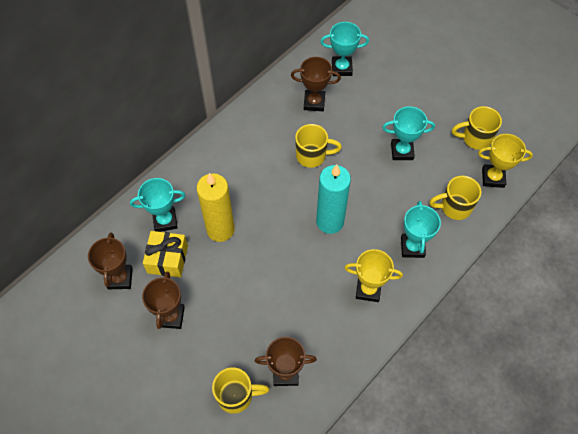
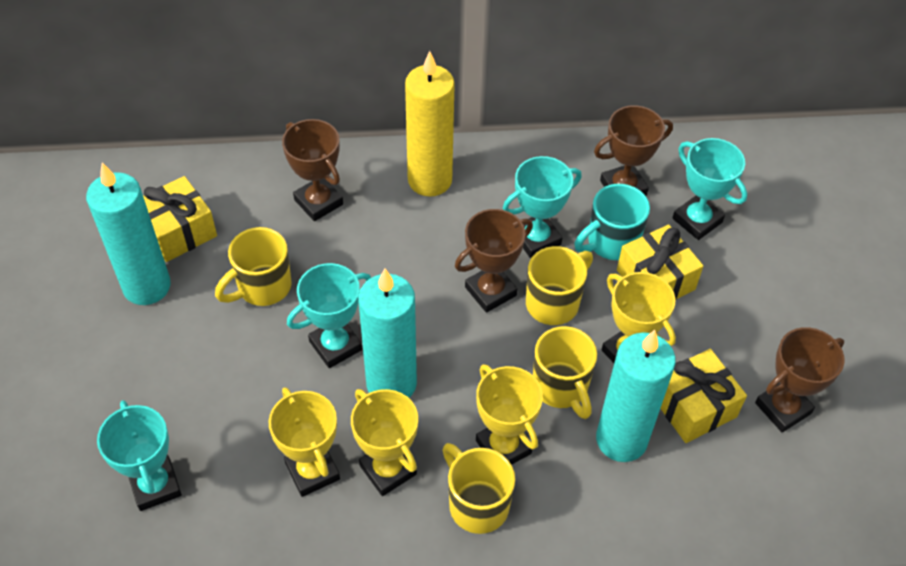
turquoise candle: [316,164,351,234] = 1 -> [86,163,171,305] [358,269,417,398] [596,330,676,462] = 3
turquoise mug: none = 0 -> [574,184,650,260] = 1
yellow gift: [143,231,188,277] = 1 -> [143,176,217,262] [617,225,703,300] [660,349,747,443] = 3
yellow trophy: [344,249,403,302] [478,134,533,188] = 2 -> [269,387,340,497] [351,389,418,496] [476,364,543,465] [602,272,676,363] = 4

